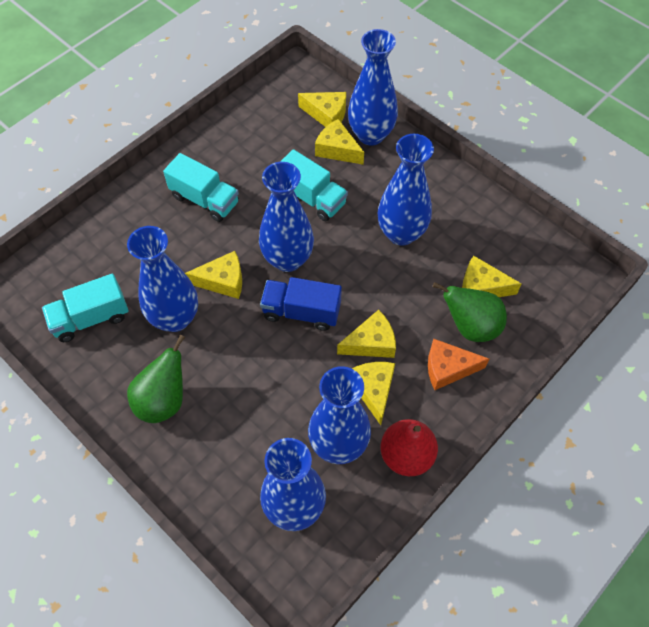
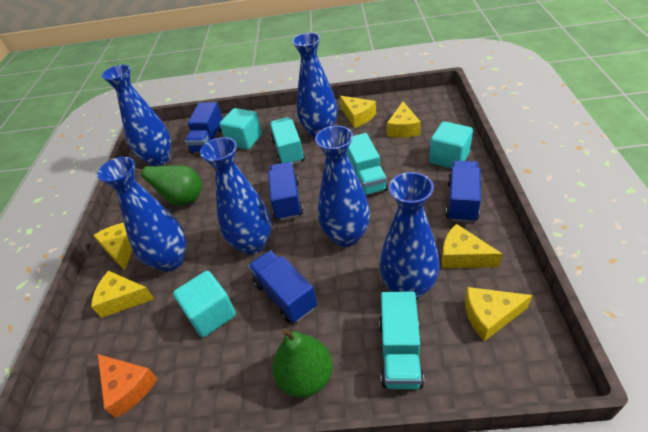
blue truck: [260,277,342,331] = 1 -> [185,102,223,154] [248,250,317,323] [268,162,303,220] [446,160,481,223] = 4
red pear: [380,419,438,476] = 1 -> none = 0
turquoise cube: none = 0 -> [173,271,236,337] [220,108,262,150] [429,121,473,169] = 3

